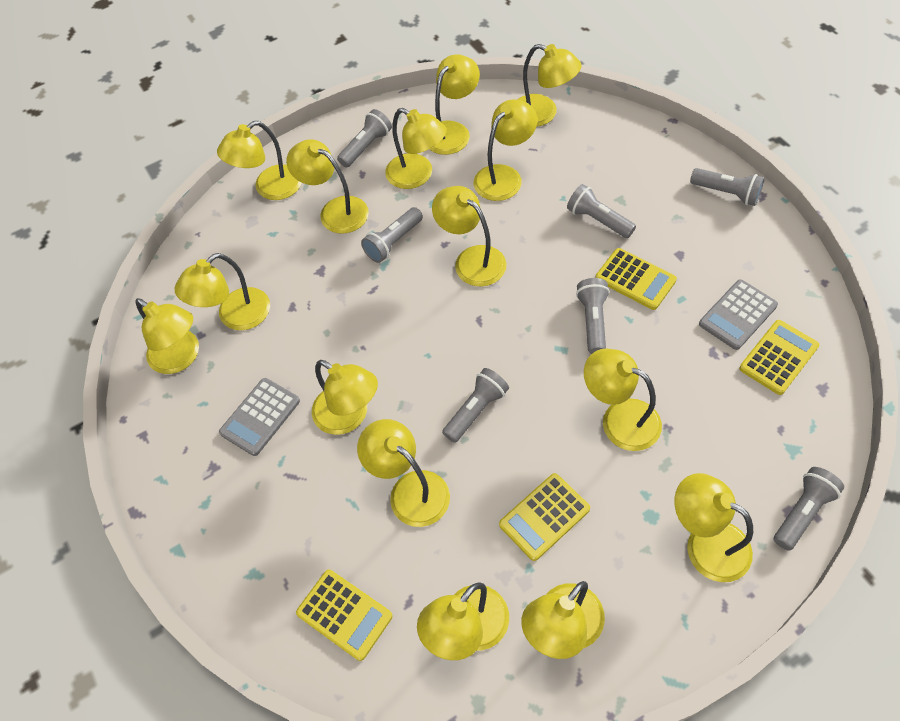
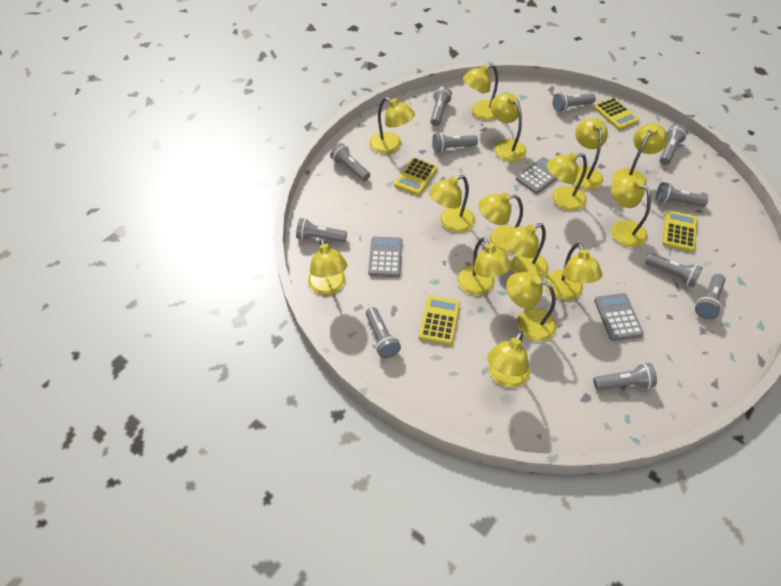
grey calculator: [219,378,300,456] [699,279,778,350] = 2 -> [368,237,402,277] [516,157,557,194] [594,293,644,341] = 3
grey flashlight: [337,109,392,167] [361,207,423,263] [442,368,509,443] [567,184,636,238] [576,278,610,354] [690,168,765,206] [774,467,844,551] = 7 -> [296,218,347,242] [330,143,370,181] [366,307,401,358] [430,86,452,126] [432,133,478,153] [553,92,596,112] [593,363,657,390] [645,253,703,287] [656,182,708,207] [660,125,687,165] [695,274,725,319] = 11

